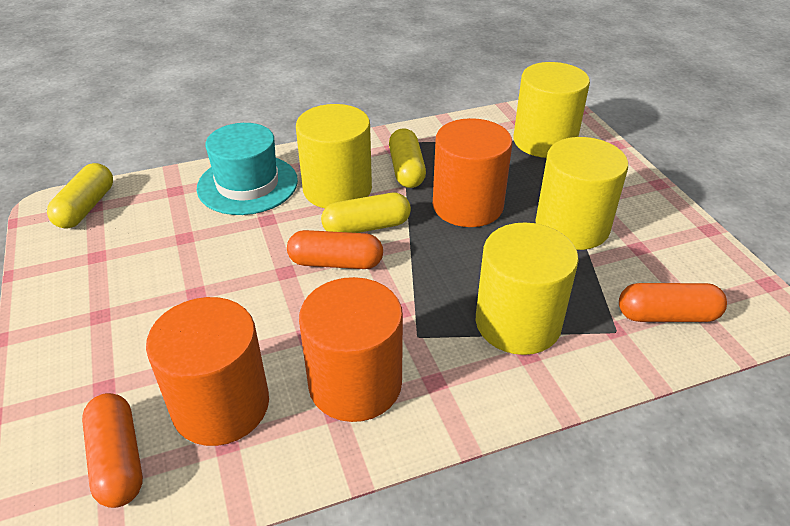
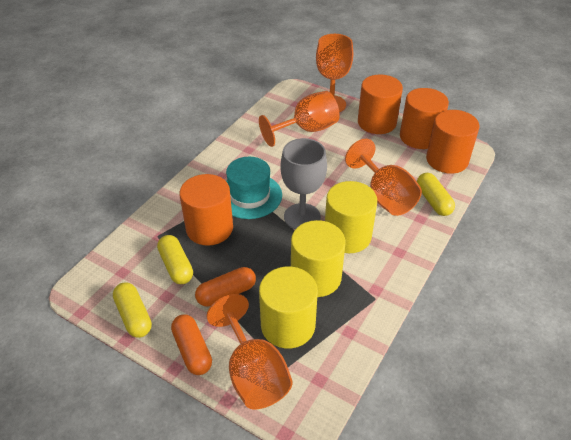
grey goblet: none = 0 -> [281,138,327,229] = 1
orange capsule: [82,393,143,508] [287,230,383,269] [619,283,727,322] = 3 -> [171,314,212,375] [195,267,256,307] = 2
orange cylinder: [146,297,269,446] [299,277,403,422] [433,118,512,227] = 3 -> [179,174,233,246] [358,75,403,134] [400,88,449,149] [426,110,479,174] = 4
orange goblet: none = 0 -> [207,294,293,409] [259,91,340,147] [316,34,353,112] [345,139,422,216] = 4
yellow cylinder: [296,104,372,208] [476,222,579,355] [513,62,590,158] [535,137,628,250] = 4 -> [259,267,318,348] [291,220,345,297] [325,181,377,253] = 3

